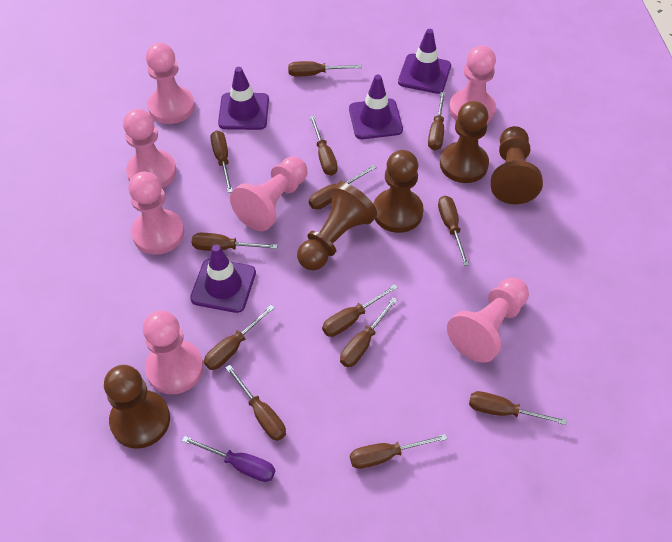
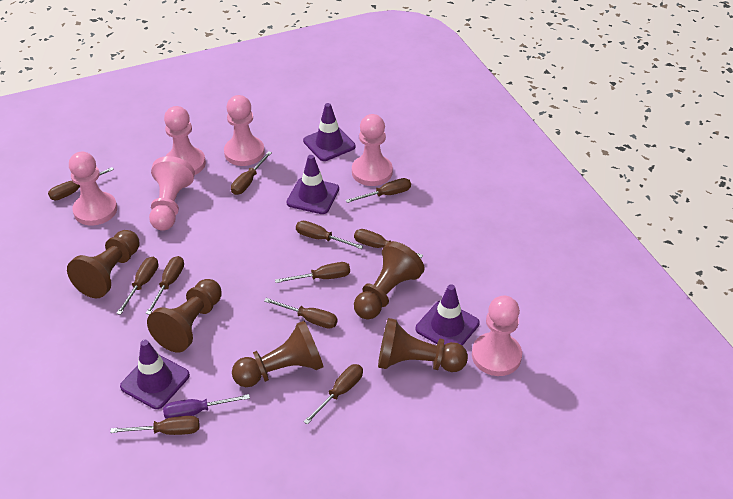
brown screwdriver: [192,233,277,251] [204,305,275,370] [210,130,233,193] [225,365,286,441] [288,61,362,76] [309,116,338,176] [309,165,377,209] [322,284,398,337] [340,297,397,367] [350,434,447,469] [428,92,445,151] [438,196,469,266] [469,391,567,425] = 13 -> [48,167,114,200] [110,416,199,435] [116,257,158,315] [146,256,184,315] [231,151,272,195] [264,298,338,329] [275,262,350,283] [296,221,363,249] [303,364,363,425] [346,178,411,203] [354,229,423,258] = 11
pink pawn: [123,109,176,188] [129,172,184,255] [143,310,203,394] [146,43,195,124] [230,156,307,231] [447,278,529,363] [449,45,496,123] = 7 -> [69,152,117,226] [149,156,195,231] [164,106,206,175] [224,95,265,166] [352,114,393,186] [472,296,522,376] = 6

